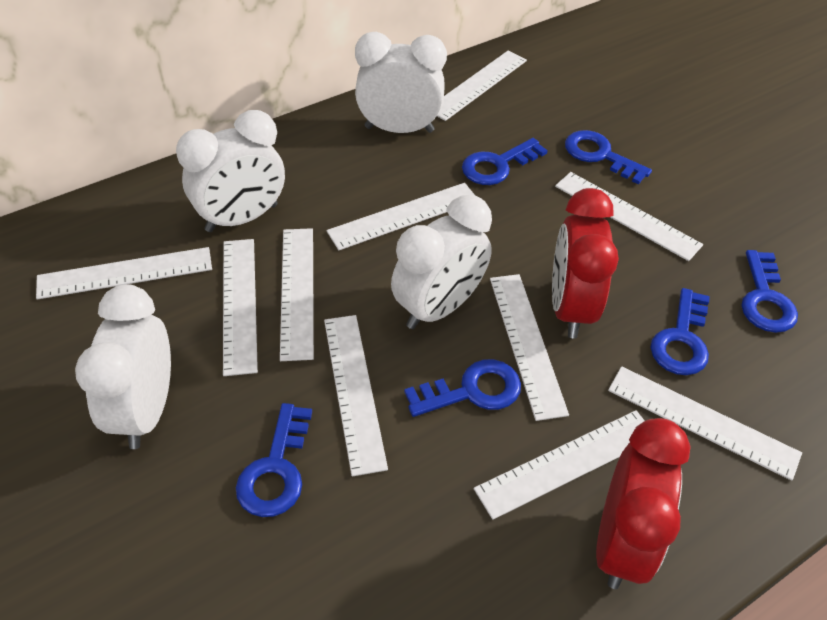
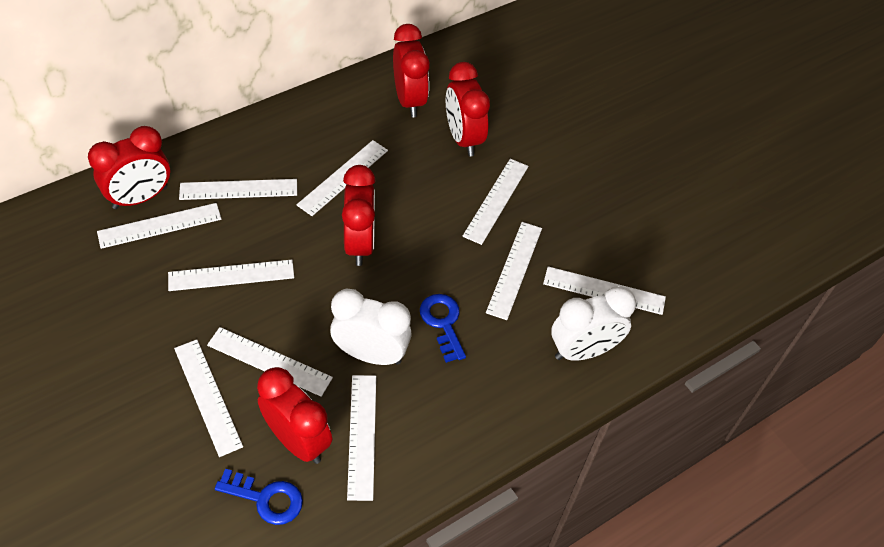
blue key: [236,403,312,517] [404,359,521,417] [462,138,548,185] [565,130,652,185] [651,288,710,375] [741,250,798,333] = 6 -> [215,469,303,525] [420,294,466,363] = 2
red clock: [552,188,619,338] [596,418,691,589] = 2 -> [88,126,170,209] [257,367,332,464] [342,165,376,266] [393,24,430,117] [446,62,490,156] = 5
white clock: [75,284,171,449] [176,110,285,232] [355,32,447,133] [391,195,492,329] = 4 -> [330,288,412,365] [551,286,636,361] = 2

